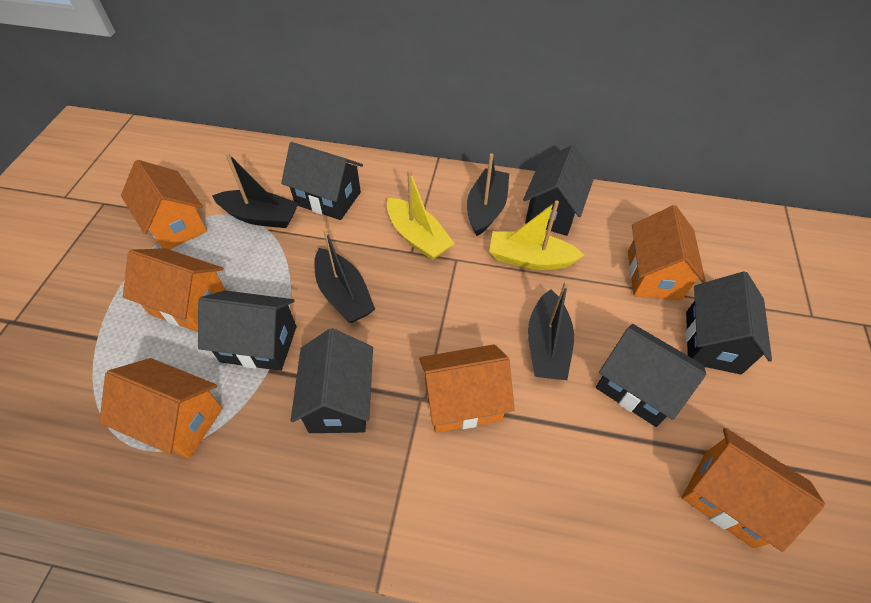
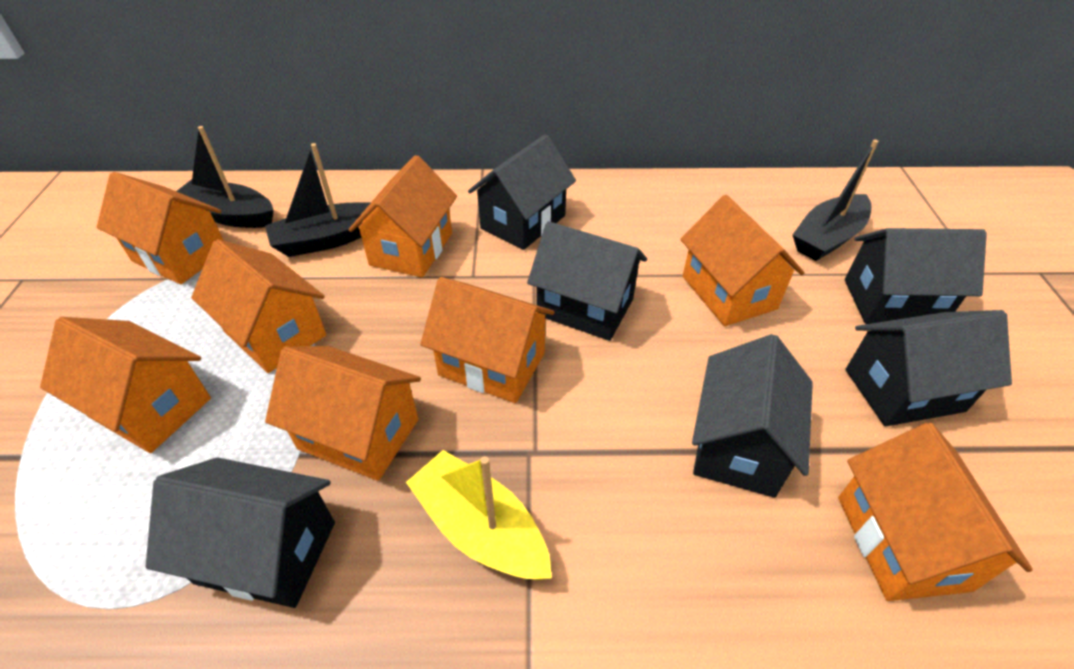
black boat: [212,152,299,228] [314,228,375,323] [467,153,509,236] [528,281,574,380] = 4 -> [176,126,274,228] [265,143,370,257] [793,140,879,261] = 3
orange house: [99,358,223,459] [121,160,207,250] [123,248,226,332] [419,344,515,433] [628,205,706,300] [682,428,825,552] = 6 -> [40,317,211,453] [97,172,224,284] [191,239,326,373] [265,346,421,481] [349,155,457,277] [420,277,554,403] [680,195,805,326] [838,423,1033,601] = 8
yellow boat: [387,170,455,260] [489,200,584,270] = 2 -> [406,450,552,580] = 1

